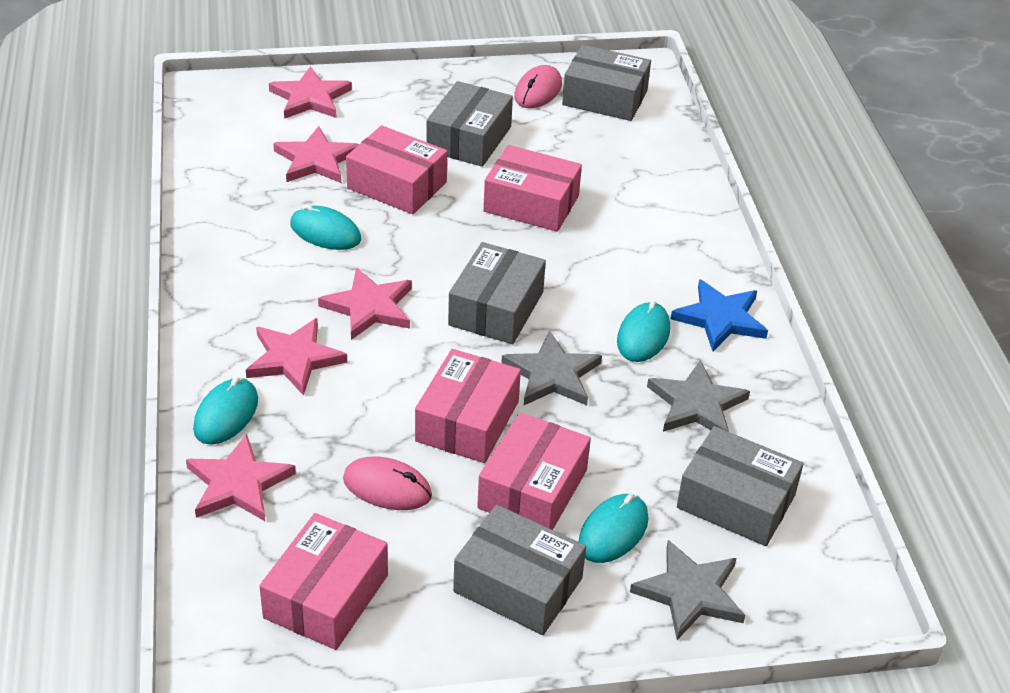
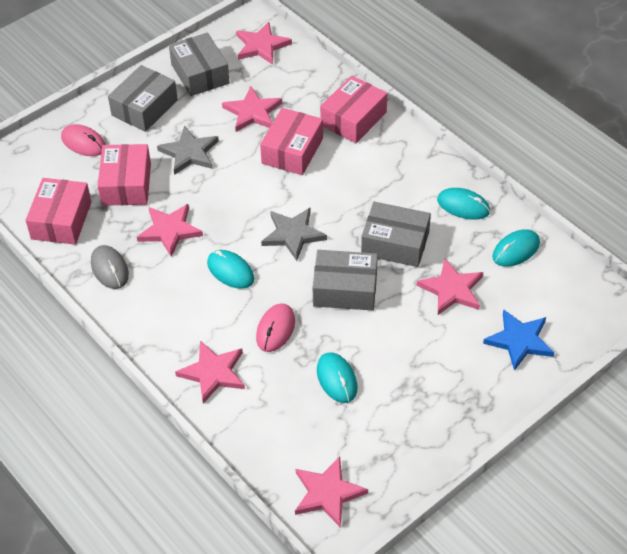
grey box: [426,81,513,167] [448,242,546,344] [453,505,586,635] [562,45,651,121] [677,426,803,546] = 5 -> [108,65,178,132] [169,33,230,96] [313,250,378,311] [361,202,431,267] = 4
grey mouse: none = 0 -> [91,245,129,289] = 1
grey star: [501,331,602,405] [630,540,745,640] [647,360,750,432] = 3 -> [157,126,219,175] [261,208,327,261] = 2
pink box: [259,513,388,650] [346,125,447,214] [415,349,521,463] [477,412,591,530] [483,145,582,232] = 5 -> [26,178,91,245] [97,144,151,206] [260,108,323,175] [320,76,387,143] = 4
pink star: [186,434,296,521] [246,318,347,396] [269,66,352,119] [273,126,359,183] [318,268,412,340] = 5 -> [137,204,203,257] [175,341,245,404] [222,86,282,132] [236,22,292,65] [295,456,368,528] [416,258,483,315] = 6

